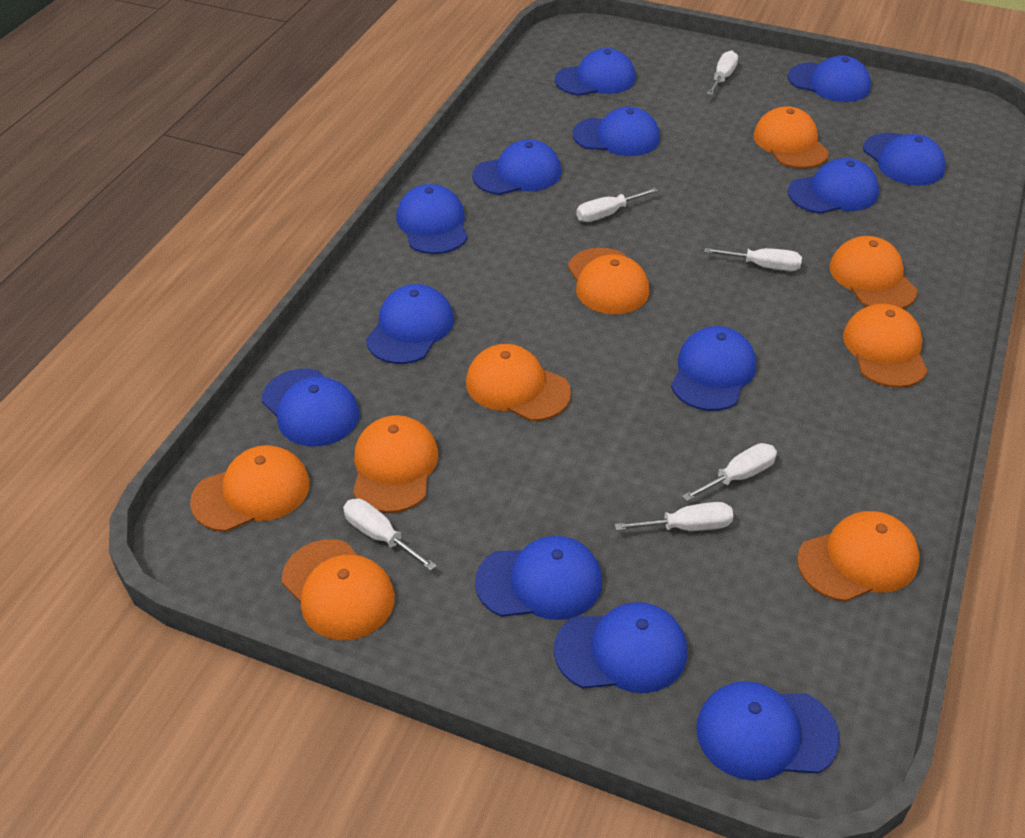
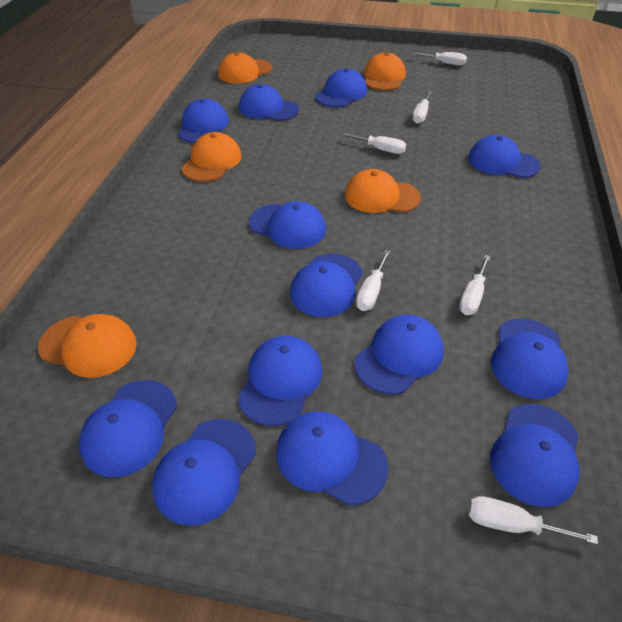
orange cap: [190,445,310,532] [282,539,395,640] [353,415,438,513] [466,344,571,421] [568,248,649,314] [753,106,829,169] [797,511,920,602] [829,236,918,309] [843,304,928,388] = 9 -> [38,314,137,378] [181,132,242,182] [218,52,272,84] [345,169,421,213] [364,52,406,90] = 5

